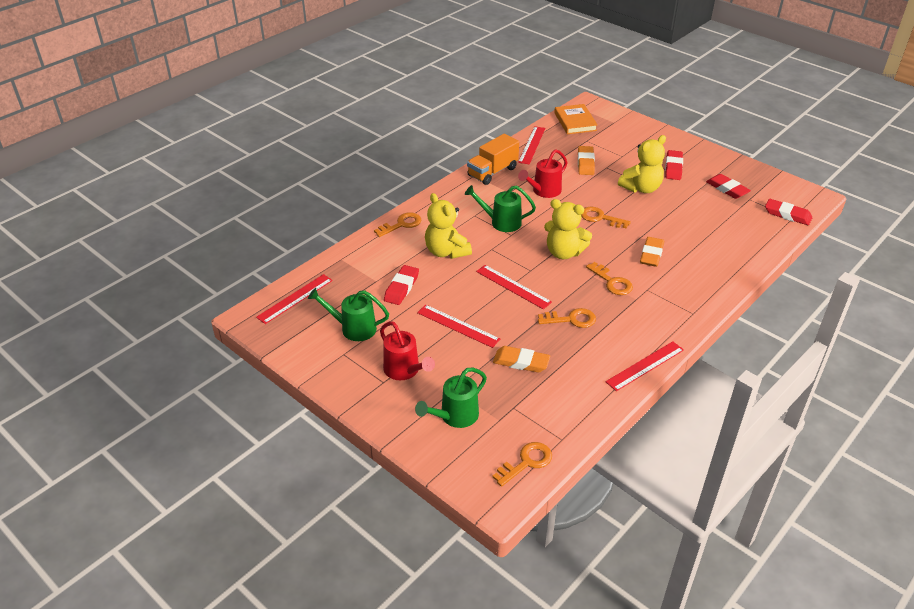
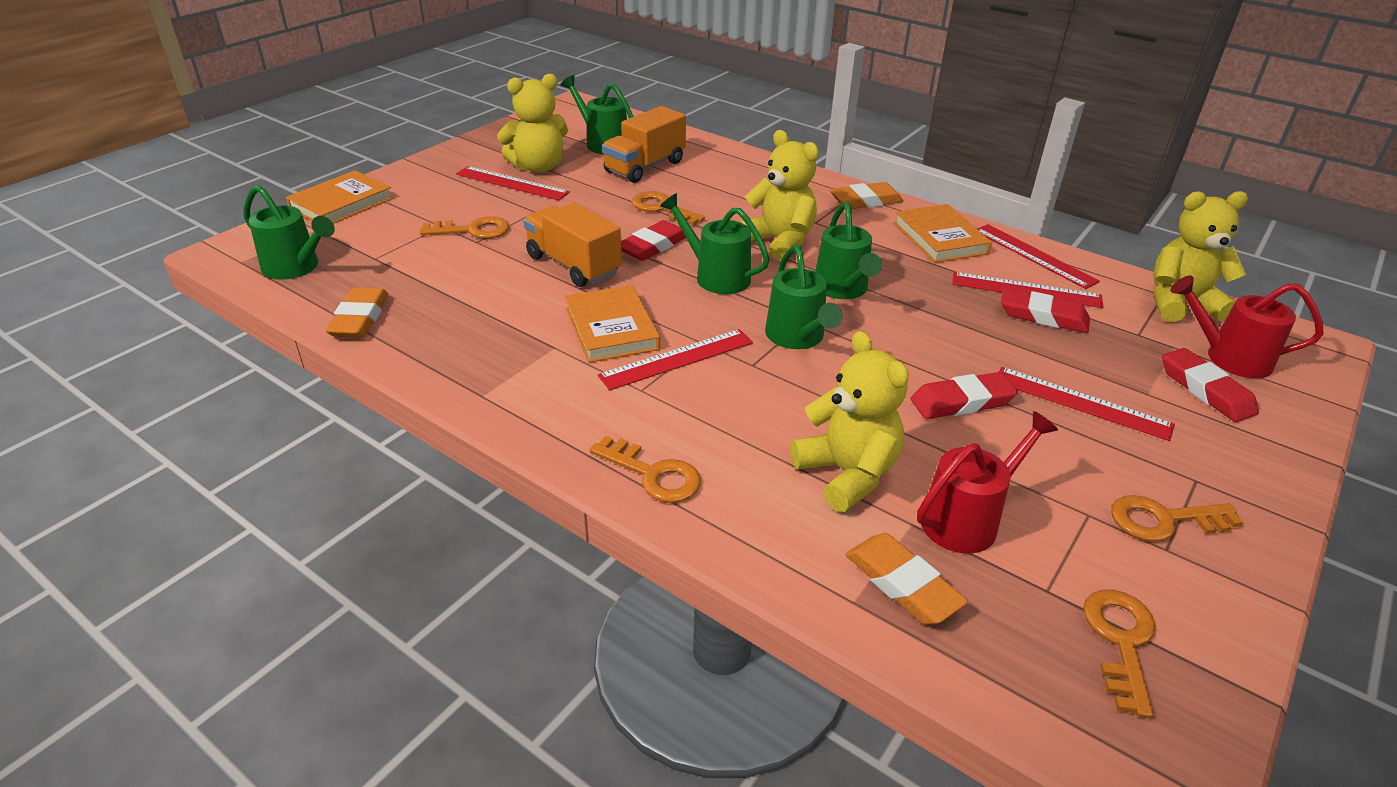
green watering can: [308,288,389,341] [415,367,487,428] [465,185,536,232] = 3 -> [244,185,335,280] [561,75,634,154] [660,193,770,294] [765,245,842,349] [815,202,882,299] = 5
orange book: [554,104,598,134] = 1 -> [286,170,393,224] [565,285,660,363] [894,204,992,263] = 3
orange truck: [467,134,519,185] = 1 -> [523,203,622,287] [602,106,686,183] = 2
yellow teddy bear: [425,193,472,259] [544,199,592,259] [618,135,666,193] = 3 -> [497,74,568,173] [741,130,819,261] [790,331,909,512] [1153,191,1248,322] = 4

